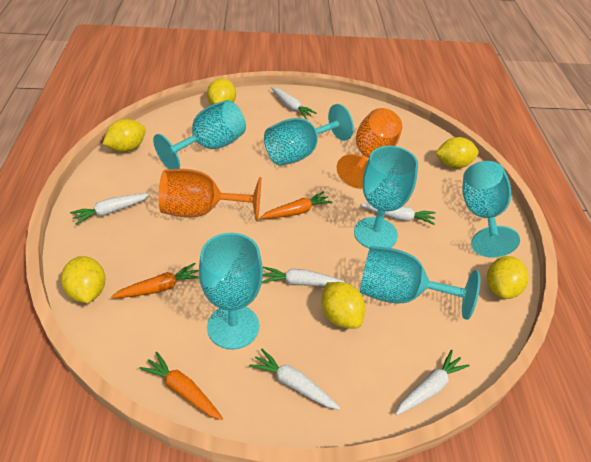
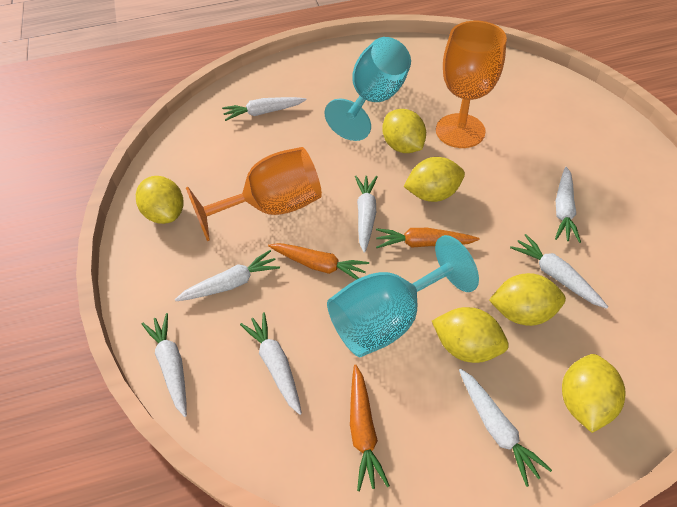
turquoise goblet: [153,100,246,169] [199,233,263,350] [264,104,354,166] [354,146,418,249] [360,246,480,320] [462,161,520,257] = 6 -> [324,37,411,141] [327,235,479,357] = 2
white carrot: [70,193,151,225] [249,349,340,410] [262,267,347,286] [271,87,317,119] [360,203,436,225] [396,350,469,415] = 6 -> [142,313,187,417] [175,250,280,301] [222,97,306,121] [240,312,302,415] [355,176,378,252] [459,369,552,487] [510,234,608,309] [555,167,581,243] = 8

